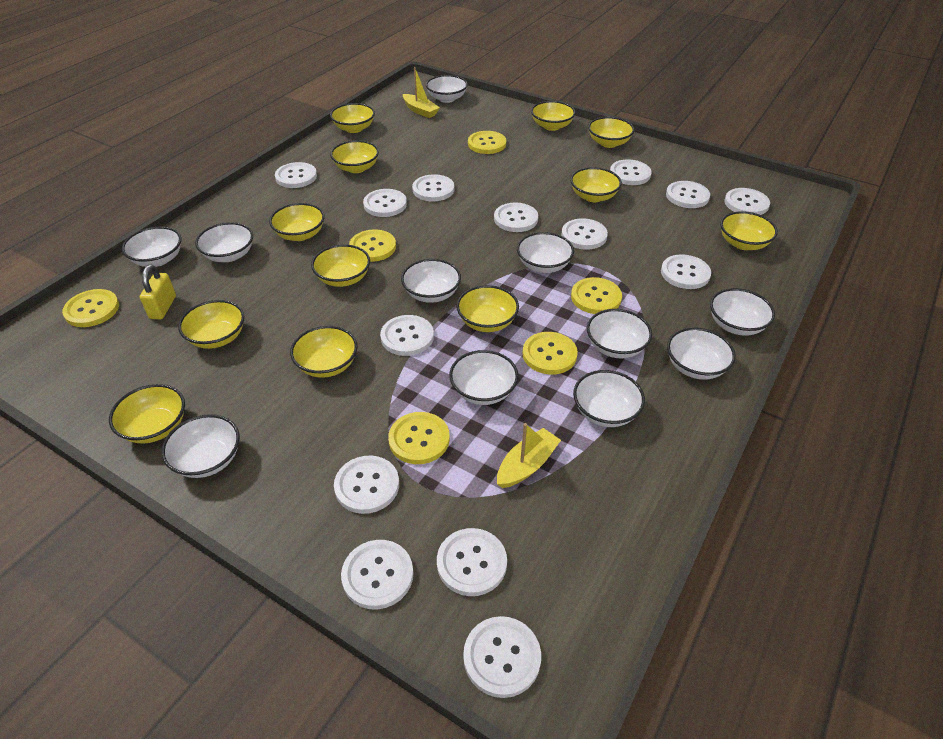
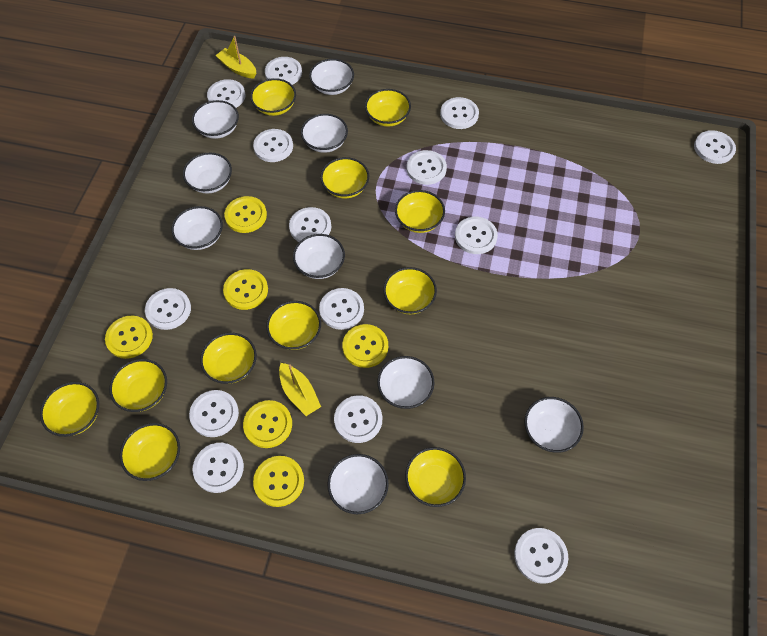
white bowl: [122,227,181,267] [161,414,240,478] [195,222,253,262] [401,259,461,303] [426,75,468,103] [449,350,519,405] [517,232,574,273] [573,370,645,427] [587,309,652,358] [667,328,736,380] [710,288,775,336] = 11 -> [171,206,223,250] [183,153,232,194] [192,100,239,139] [293,234,345,279] [301,114,348,153] [309,59,354,95] [327,454,389,514] [377,356,434,409] [524,397,584,453] = 9
yellow bowl: [109,384,185,443] [178,300,244,349] [269,203,325,241] [290,326,358,378] [311,244,370,287] [330,103,375,133] [330,140,379,173] [456,285,519,332] [531,101,576,131] [570,167,622,202] [588,117,634,148] [720,211,778,250] = 12 -> [40,382,99,437] [109,359,167,412] [120,423,180,481] [200,333,257,384] [250,78,296,116] [266,301,321,350] [320,157,369,199] [365,89,411,127] [383,267,437,314] [395,190,445,233] [405,447,466,507] = 11
yellow padlock: [140,265,176,320] = 1 -> none = 0

